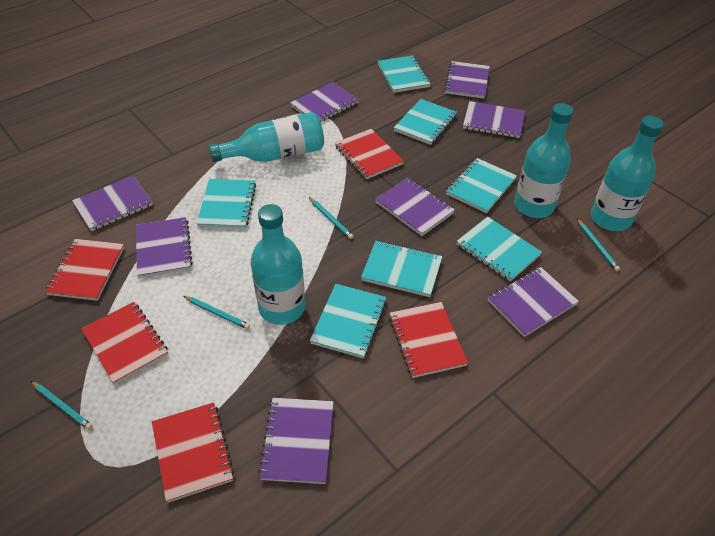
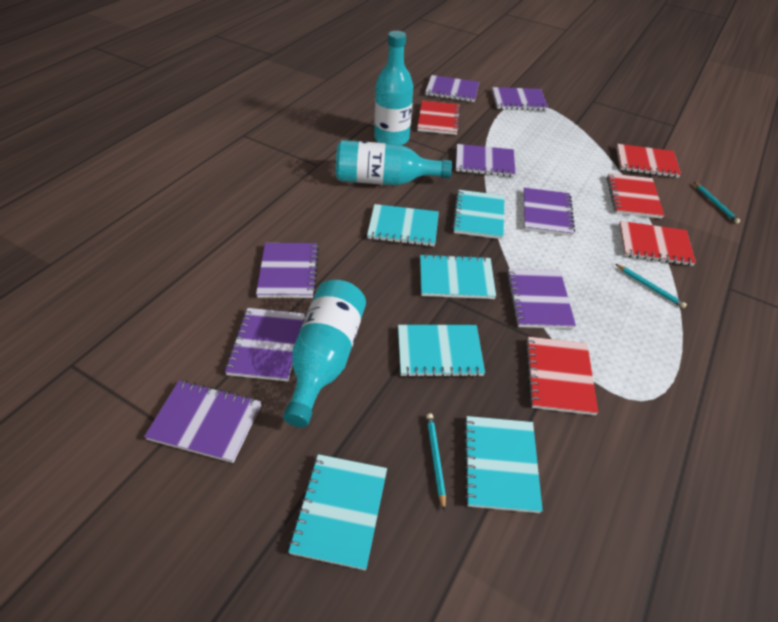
turquoise bottle: [209,112,324,162] [251,204,305,325] [514,103,574,218] [591,116,664,231] = 4 -> [283,280,366,428] [336,140,452,185] [374,31,413,145] = 3
turquoise notebook: [196,179,256,229] [310,284,387,359] [361,241,442,297] [377,56,431,93] [394,99,457,145] [446,158,517,213] [457,217,542,282] = 7 -> [288,454,387,570] [367,204,439,246] [398,325,485,377] [420,254,496,299] [452,190,504,239] [464,416,543,513] = 6
turquoise pencil: [31,381,93,430] [183,296,250,329] [309,197,354,239] [577,219,620,271] = 4 -> [426,413,446,511] [615,264,687,308] [694,182,740,224] = 3

